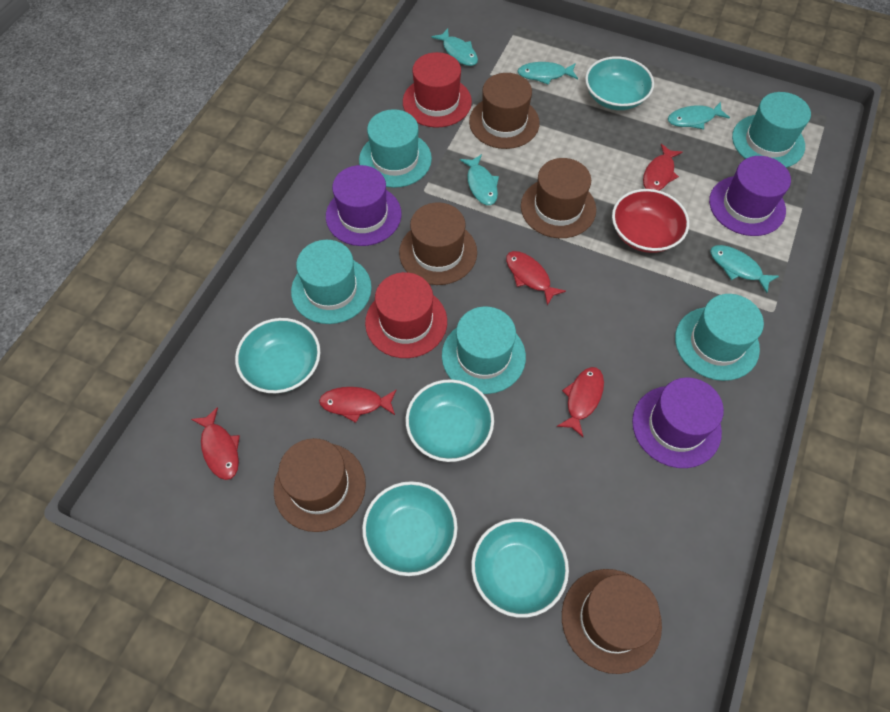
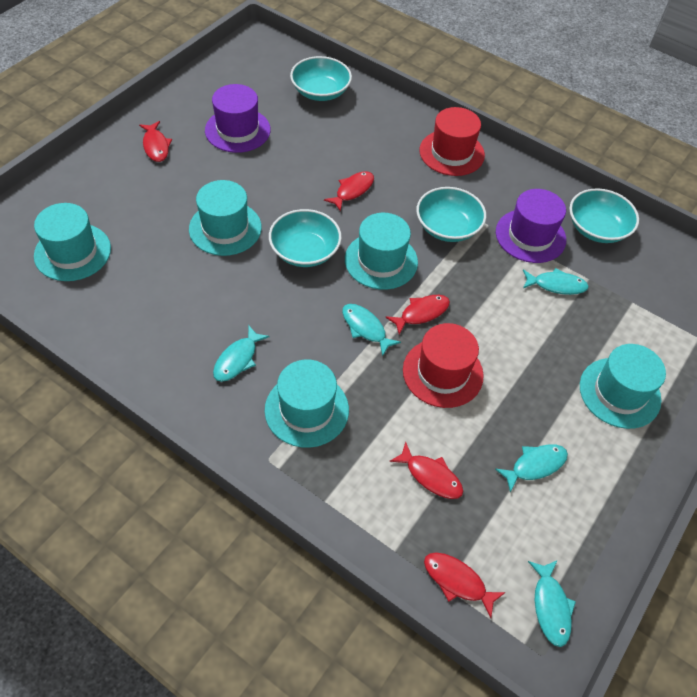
brown hat: [274,438,366,532] [399,202,477,285] [469,73,540,149] [521,158,596,238] [562,569,662,674] = 5 -> none = 0
purple hat: [326,165,402,246] [632,378,724,468] [709,156,791,236] = 3 -> [205,84,271,153] [496,189,566,263] = 2
red bowl: [612,189,689,253] = 1 -> none = 0
turquoise bowl: [235,318,320,393] [362,481,458,576] [406,379,494,462] [471,519,569,618] [585,56,654,110] = 5 -> [269,209,342,267] [290,56,352,101] [416,187,486,242] [569,188,639,243] = 4

